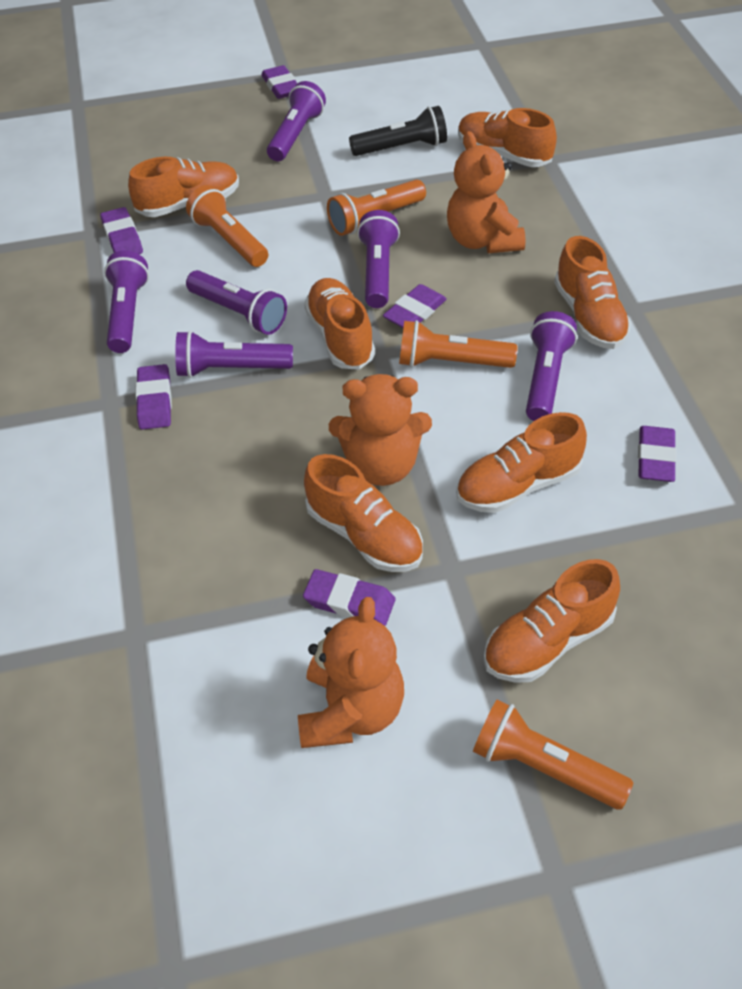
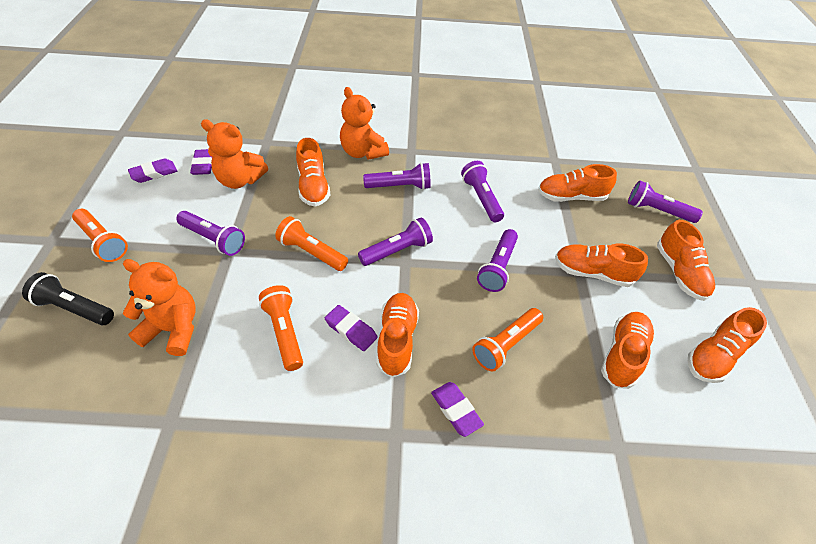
purple eraser: [100,207,143,254] [136,364,172,430] [261,65,298,99] [303,569,395,626] [383,284,447,328] [638,426,677,482] = 6 -> [128,158,177,183] [190,149,212,175] [325,305,378,351] [431,382,484,437] = 4

